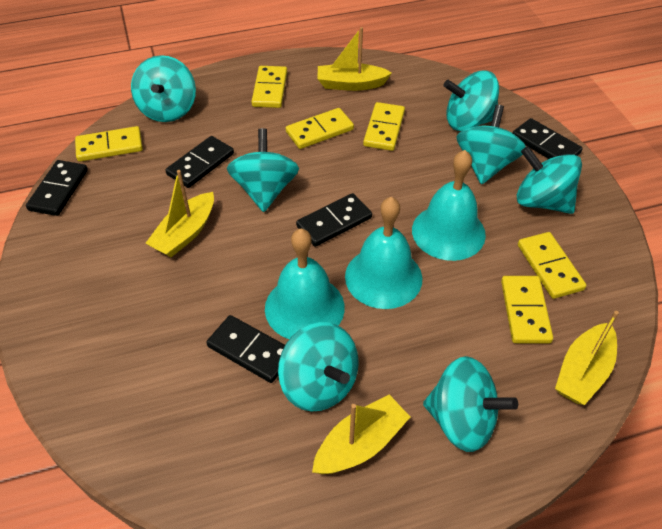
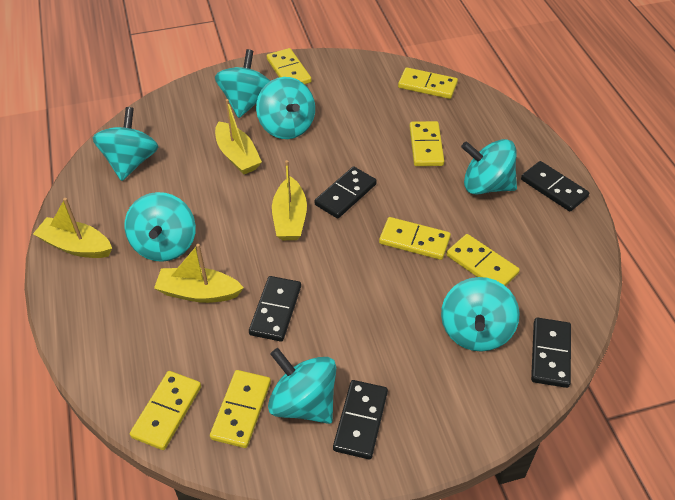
turquoise bell: [265,228,345,339] [345,197,422,309] [412,150,486,261] = 3 -> none = 0
yellow domino: [75,126,143,162] [251,66,287,108] [286,108,354,149] [363,102,405,151] [501,276,553,344] [518,232,586,299] = 6 -> [130,371,201,450] [210,370,271,448] [267,48,311,84] [379,217,451,260] [398,67,458,99] [409,121,444,166] [446,234,520,286] = 7

